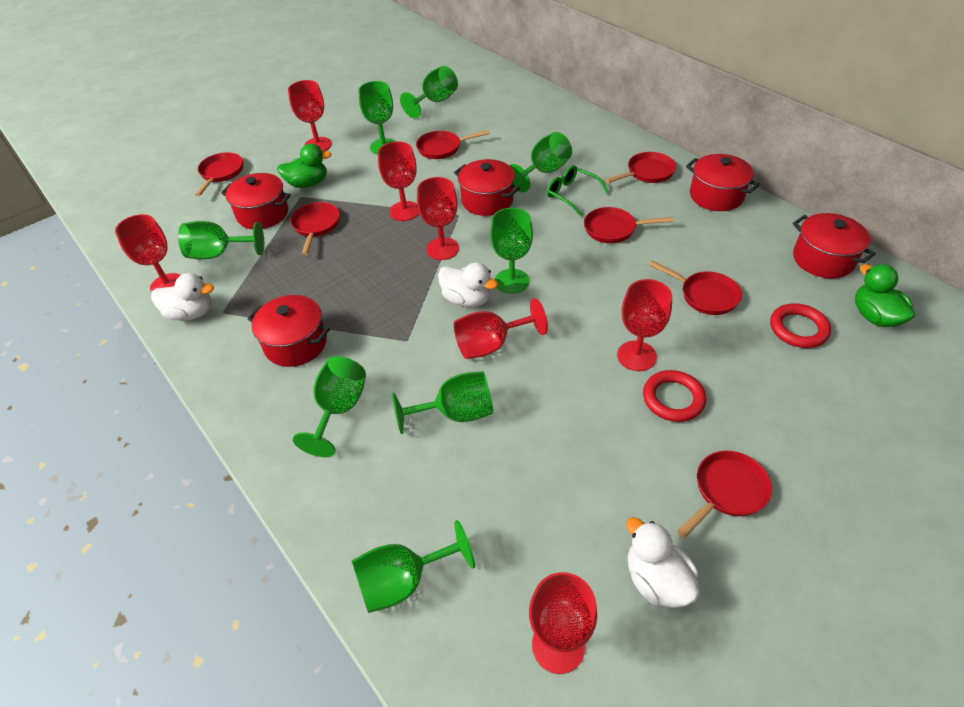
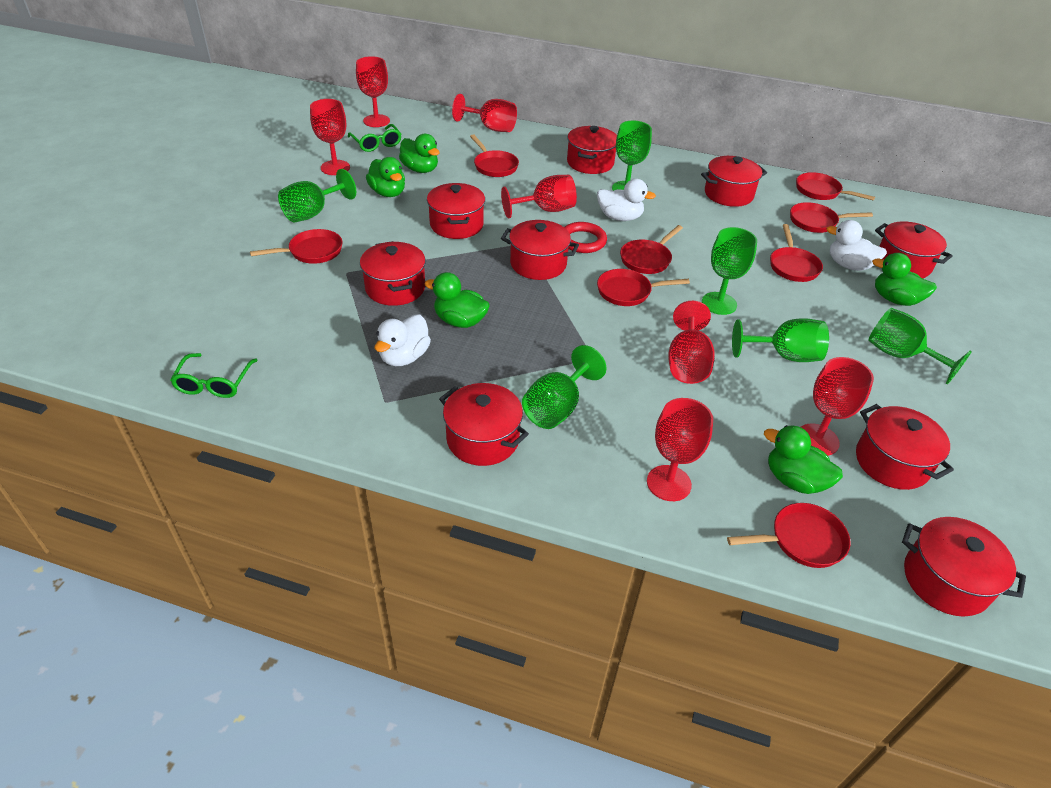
green duck: [277,143,332,188] [855,264,915,327] = 2 -> [366,157,405,197] [399,134,440,173] [425,272,490,328] [764,425,843,494] [872,253,937,306] = 5
green glasses: [547,165,609,216] = 1 -> [170,353,258,398] [348,124,401,152] = 2
green goblet: [178,221,264,259] [293,356,366,457] [352,520,475,613] [358,81,396,154] [392,371,493,434] [400,66,458,118] [490,208,533,294] [509,132,572,192] = 8 -> [278,169,356,223] [522,345,607,429] [612,121,652,191] [702,227,757,315] [732,318,829,362] [868,308,972,385] = 6
red pan: [195,152,243,196] [290,202,340,255] [416,130,490,159] [584,207,673,243] [605,152,676,183] [649,261,742,315] [677,451,772,538] = 7 -> [250,229,342,264] [470,134,519,177] [597,269,690,306] [620,225,683,274] [727,503,851,568] [770,224,823,282] [790,202,873,233] [796,172,875,201] = 8
red pot: [221,173,291,229] [247,295,330,367] [454,159,520,216] [686,154,760,211] [793,213,876,278] = 5 -> [360,241,426,306] [427,183,485,239] [439,383,529,466] [501,220,579,280] [567,126,617,174] [701,156,767,207] [856,404,954,490] [875,221,953,278] [902,517,1026,617] = 9
red ring: [643,370,706,422] [770,303,831,348] = 2 -> [564,222,607,253] = 1

